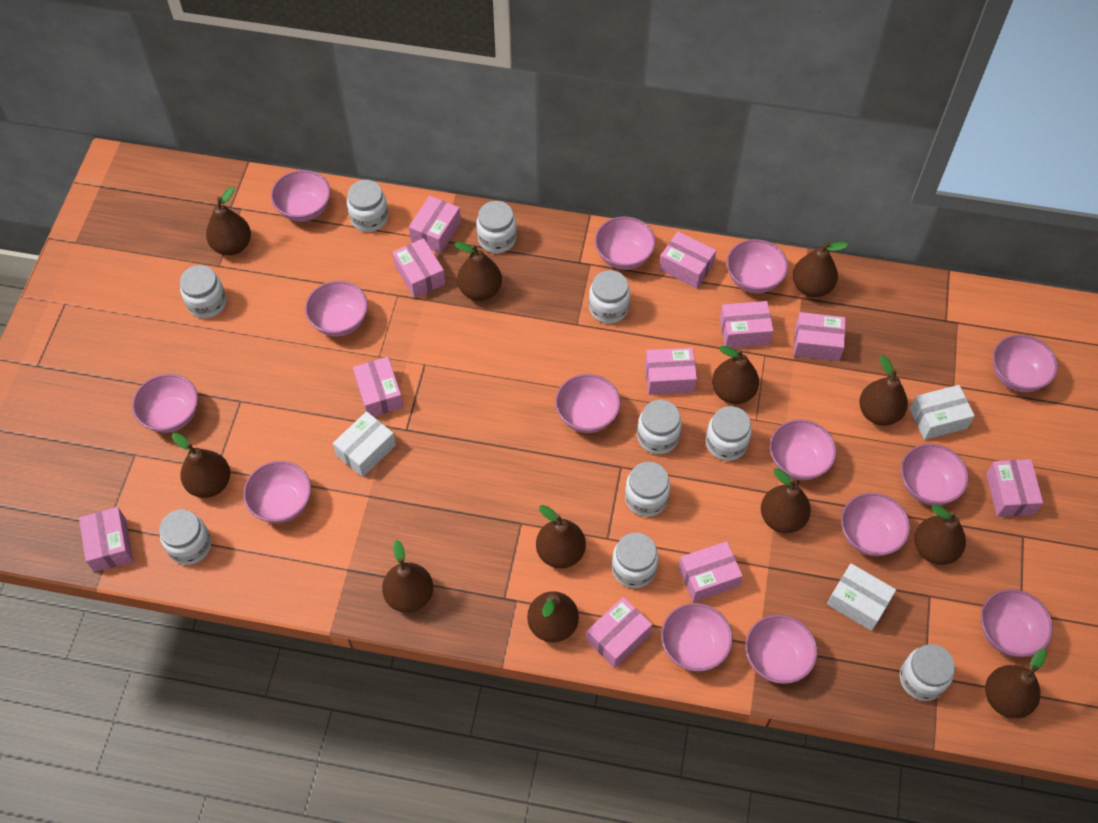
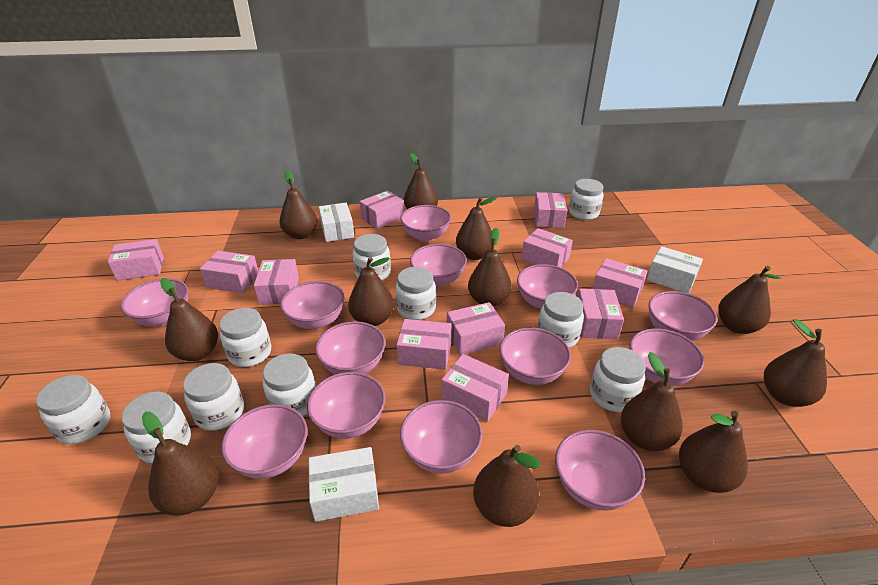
pink bowl: [132,374,198,433] [243,461,311,523] [271,170,331,222] [305,281,368,337] [555,374,621,433] [595,217,656,270] [661,603,733,672] [727,239,788,293] [745,615,817,684] [770,420,836,480] [841,493,910,556] [901,444,969,505] [981,589,1053,657] [993,335,1058,392] = 14 -> [120,278,188,326] [222,404,308,479] [280,281,344,329] [307,372,386,439] [315,321,385,374] [400,205,451,242] [400,400,483,474] [410,244,467,286] [499,328,571,385] [517,264,578,309] [555,430,645,510] [630,329,704,386] [648,291,717,341] = 13

